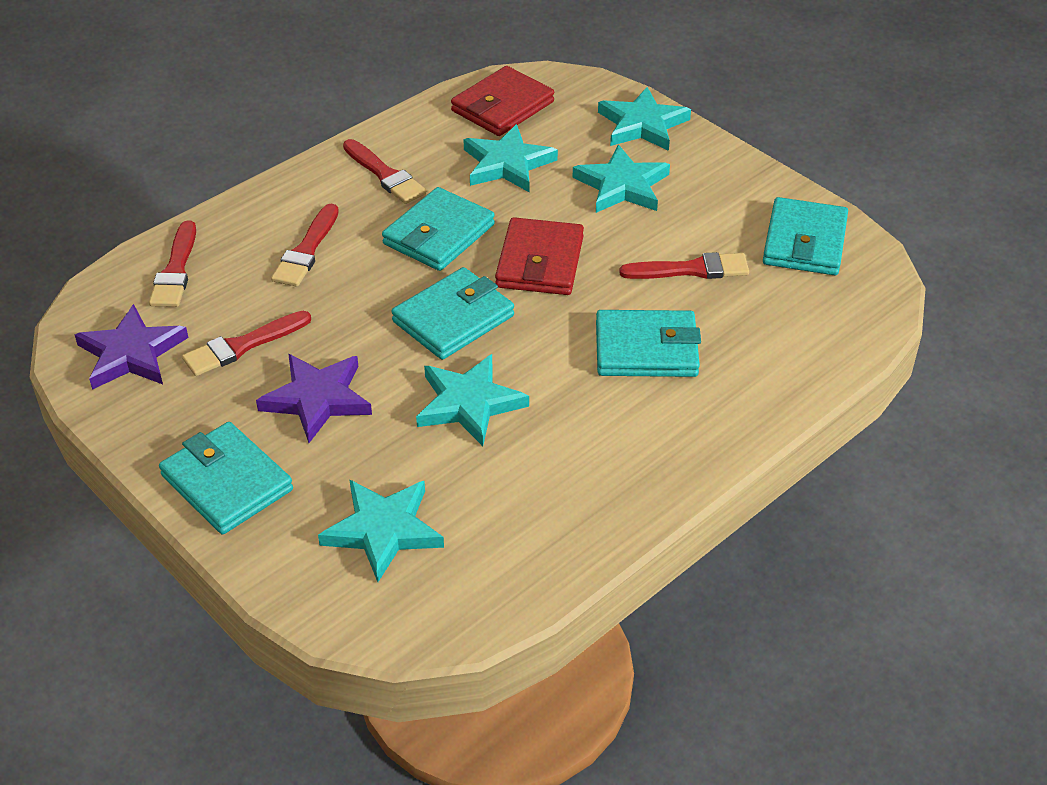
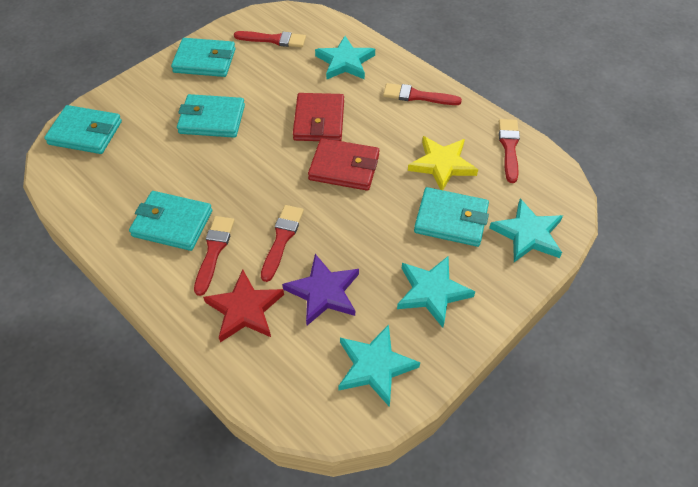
purple star: [75,304,188,390] [256,354,372,443] = 2 -> [282,254,359,326] = 1
red star: none = 0 -> [203,269,284,342] = 1
turquoise star: [318,479,444,582] [416,354,529,446] [463,124,558,192] [572,145,670,213] [598,87,691,151] = 5 -> [315,36,375,80] [338,324,420,407] [397,256,475,328] [489,198,563,262] = 4
yellow star: none = 0 -> [408,136,478,190] = 1

